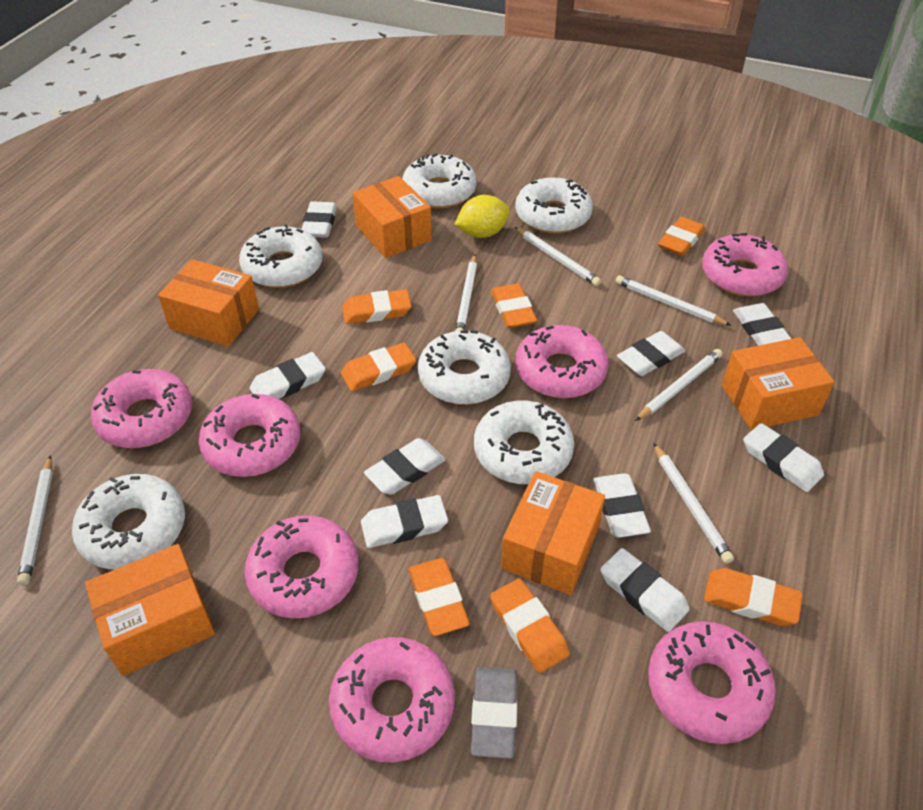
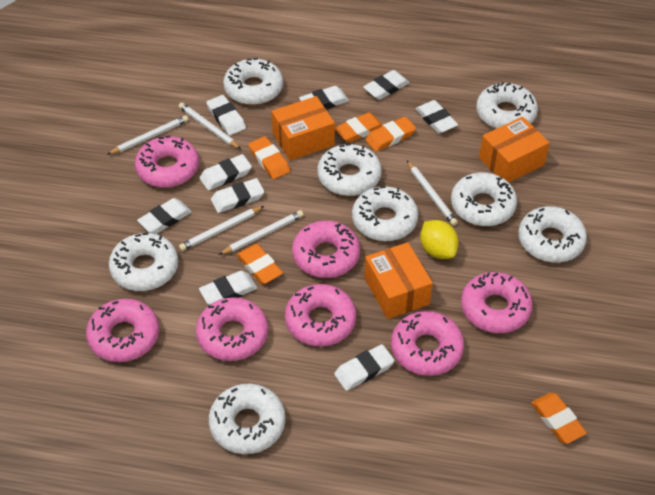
grey eraser: [471,667,517,759] = 1 -> none = 0
orange box: [85,544,215,676] [158,259,259,346] [352,176,432,258] [501,471,605,595] [722,337,835,430] = 5 -> [272,96,335,161] [364,242,433,319] [479,117,550,182] = 3
orange eraser: [341,342,416,391] [342,289,411,324] [409,558,470,636] [490,578,570,673] [491,283,537,328] [658,217,705,256] [704,568,803,626] = 7 -> [236,244,283,284] [248,136,290,179] [335,112,383,143] [365,117,416,152] [531,393,587,444] = 5
white donut: [72,474,185,569] [239,224,322,288] [402,154,477,208] [418,330,511,405] [474,401,574,484] [515,177,593,234] = 6 -> [109,233,178,291] [209,383,285,454] [223,58,283,105] [317,143,382,196] [352,186,418,241] [451,172,517,226] [476,82,538,129] [518,206,587,263] = 8
white pencil: [17,455,53,586] [455,254,477,331] [515,227,601,286] [615,275,732,326] [635,349,722,421] [653,443,734,564] = 6 -> [107,115,188,155] [179,102,241,149] [179,206,264,251] [219,210,303,255] [407,161,458,226] = 5

